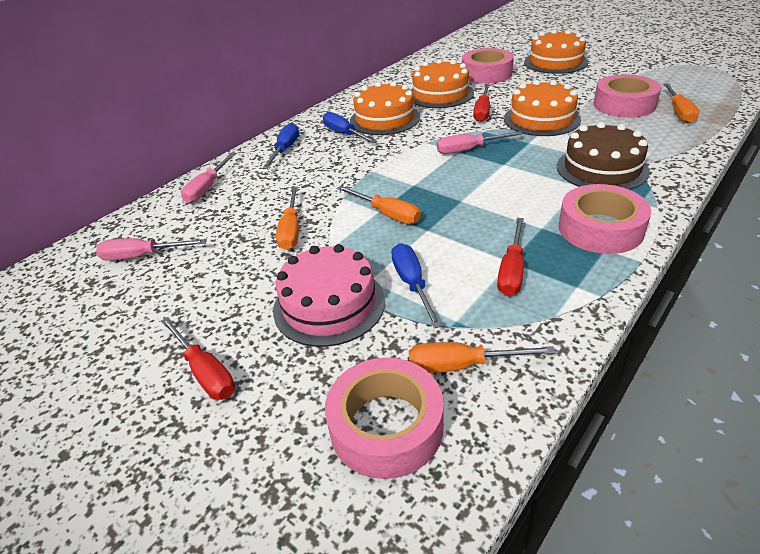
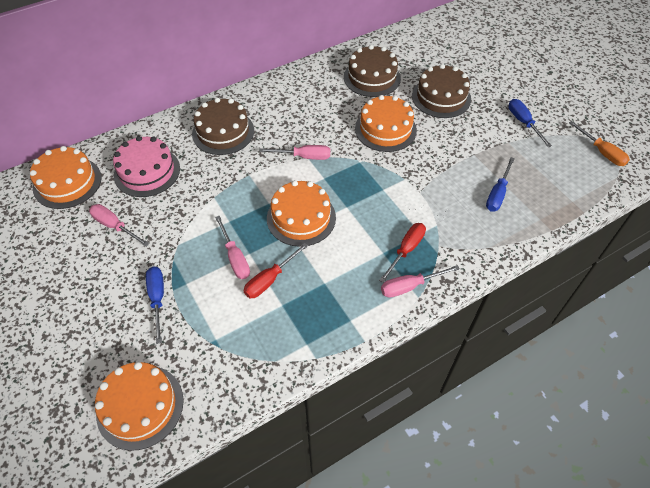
brown cake: [557,122,650,190] = 1 -> [192,98,254,155] [344,45,401,97] [412,64,471,118] = 3
orange screwdriver: [276,187,299,250] [337,186,421,224] [409,342,556,373] [664,83,699,123] = 4 -> [569,121,630,166] = 1
pink screwdriver: [96,238,207,261] [181,152,236,203] [437,131,523,154] = 3 -> [89,204,150,246] [215,216,250,279] [259,145,330,160] [381,265,460,298] = 4
pink tape: [325,358,444,479] [462,48,514,84] [559,184,651,254] [594,74,661,118] = 4 -> none = 0
red screwdriver: [161,317,235,400] [473,85,490,122] [497,218,524,296] = 3 -> [244,243,308,298] [379,223,426,283] = 2

